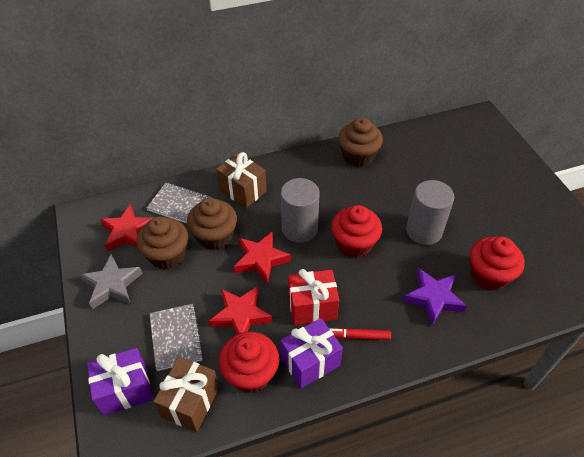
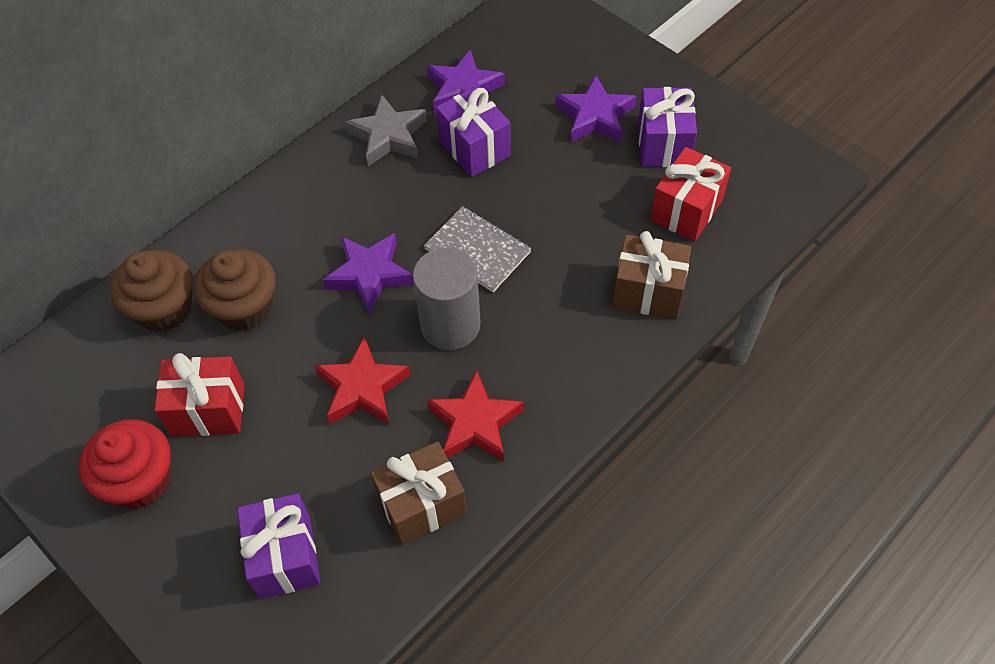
brown cupcake: [136,216,188,269] [187,198,237,250] [338,118,383,167] = 3 -> [110,250,193,332] [194,249,276,331] = 2
grey cylinder: [281,178,320,243] [406,180,454,245] = 2 -> [413,248,481,350] = 1
grey notebook: [146,183,212,223] [149,304,204,371] = 2 -> [424,206,532,292] = 1
purple gift: [87,348,152,416] [280,318,343,388] = 2 -> [237,493,320,599] [436,86,511,177] [638,87,697,167] = 3
purple star: [403,268,467,326] = 1 -> [322,233,414,314] [427,50,505,113] [555,74,637,143] = 3
red cupcake: [219,332,279,393] [331,205,382,258] [470,237,525,290] = 3 -> [79,419,171,509] = 1
red gift: [288,269,339,325] = 1 -> [154,353,244,437] [650,147,731,241] = 2
red marker: [329,328,391,340] = 1 -> none = 0
red star: [100,204,152,251] [209,286,272,334] [234,231,291,284] = 3 -> [314,336,411,424] [427,370,524,462] = 2

